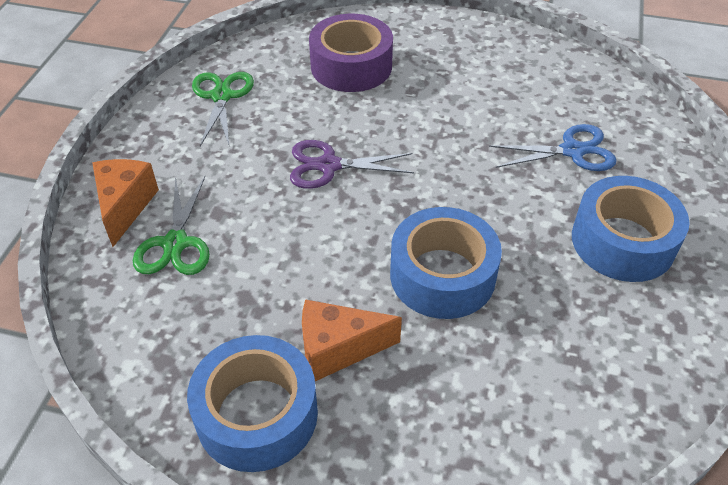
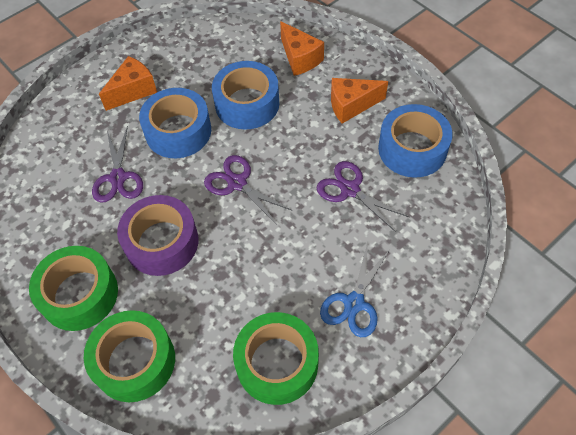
green scissors: [133,177,210,275] [192,72,254,146] = 2 -> none = 0
green tape: none = 0 -> [29,246,118,331] [84,310,175,402] [233,312,319,405] = 3
orange cheese: [92,159,159,247] [302,299,402,381] = 2 -> [99,56,157,111] [280,21,324,76] [331,78,388,124] = 3
purple scissors: [290,140,414,189] = 1 -> [92,126,143,203] [204,155,291,225] [316,161,409,232] = 3

